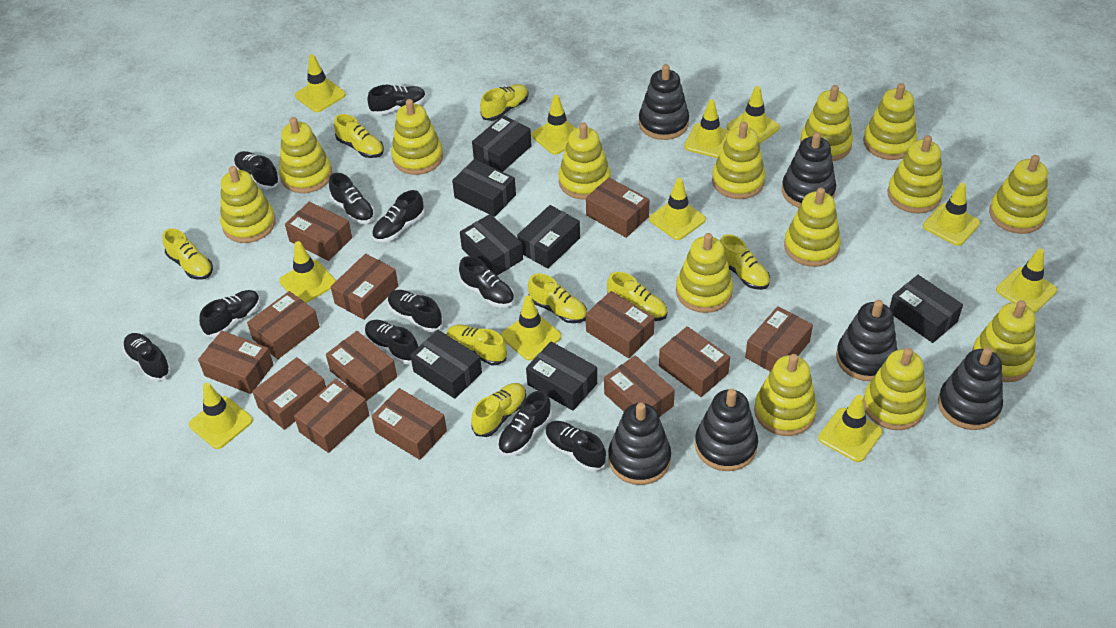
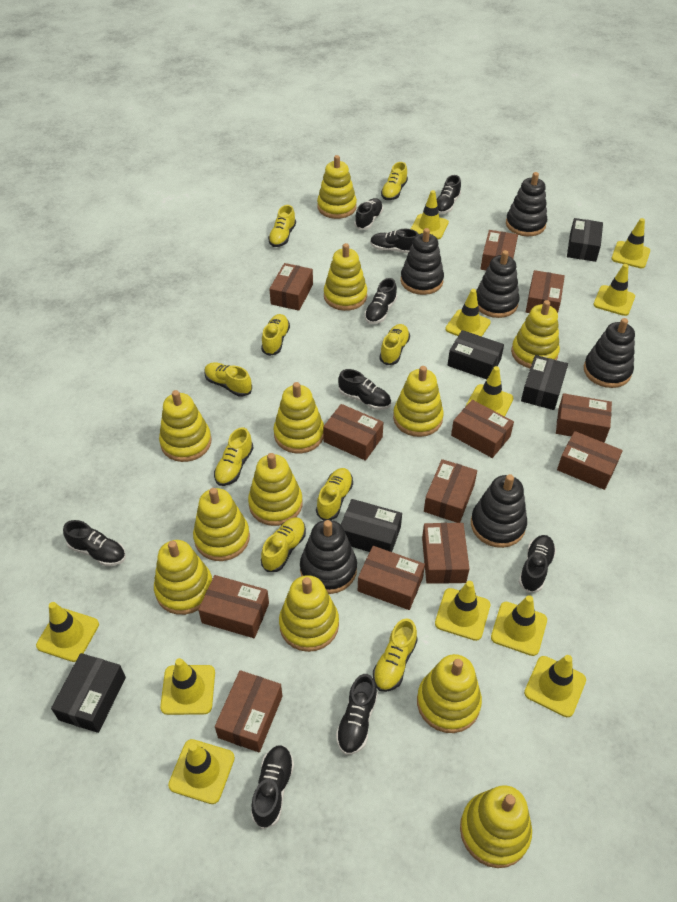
black box: [410,330,482,399] [452,159,516,217] [460,214,523,275] [472,115,532,172] [517,205,580,269] [526,341,597,411] [890,275,963,343] = 7 -> [51,653,126,733] [341,499,402,552] [448,330,504,379] [521,355,568,410] [567,218,603,262] = 5
black shoe: [123,333,171,381] [200,290,260,337] [234,151,280,189] [329,173,375,224] [364,320,418,364] [367,85,426,115] [372,190,425,242] [388,290,443,332] [459,256,514,307] [498,391,552,456] [545,421,606,471] = 11 -> [63,520,126,566] [251,745,294,829] [336,674,378,755] [338,369,391,410] [354,198,383,230] [365,278,397,324] [370,229,419,254] [437,175,461,214] [519,535,556,593] = 9
brown box: [198,331,274,394] [247,291,320,359] [252,357,326,430] [285,201,352,261] [294,379,369,453] [326,331,397,401] [331,253,398,320] [371,388,447,460] [586,177,650,238] [586,291,655,358] [604,355,675,417] [659,326,730,397] [745,306,813,371] = 13 -> [198,575,269,638] [215,670,282,752] [269,263,313,311] [323,404,384,461] [358,546,425,610] [422,523,470,584] [424,459,477,523] [451,400,514,458] [480,230,518,270] [526,270,565,313] [556,393,612,442] [557,431,623,490] = 12
yellow shoe: [163,228,213,279] [334,114,384,158] [447,324,507,365] [471,383,526,437] [480,84,528,121] [528,274,587,323] [607,272,667,321] [720,234,770,290] = 8 -> [205,362,252,397] [214,427,254,486] [261,314,290,356] [261,517,306,572] [268,205,296,247] [316,468,353,520] [373,618,418,692] [379,324,410,365] [381,162,408,200] = 9
yellow stacking toy: [220,166,276,243] [279,117,332,193] [391,99,443,175] [558,123,611,200] [676,233,733,313] [712,122,766,199] [754,354,817,436] [784,188,841,267] [800,85,853,162] [863,83,917,160] [863,348,927,430] [887,135,944,214] [972,300,1036,382] [989,155,1048,234] = 14 -> [154,540,212,615] [159,390,211,462] [193,488,250,561] [248,453,303,526] [274,382,324,453] [279,575,339,652] [317,155,357,219] [324,243,367,311] [393,366,444,437] [417,654,482,733] [460,785,532,868] [511,300,560,368] = 12

